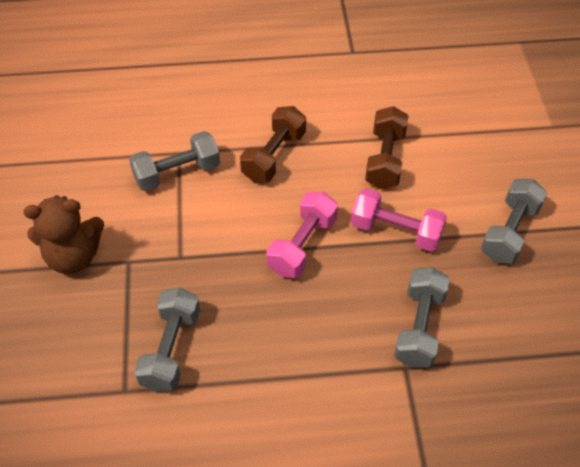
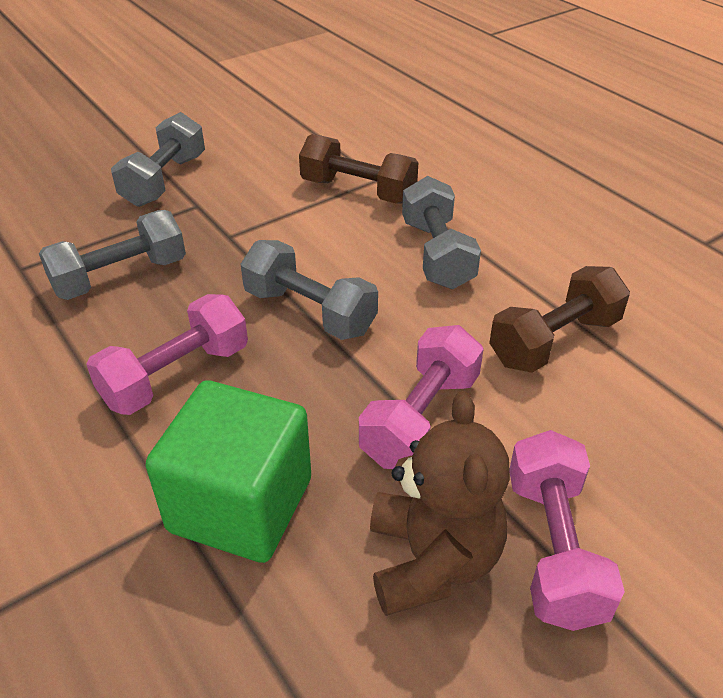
green cube: none = 0 -> [146,380,311,563] = 1
pink dumbbell: [267,192,338,278] [351,188,447,251] = 2 -> [86,294,248,415] [359,325,484,469] [509,430,625,631] = 3

